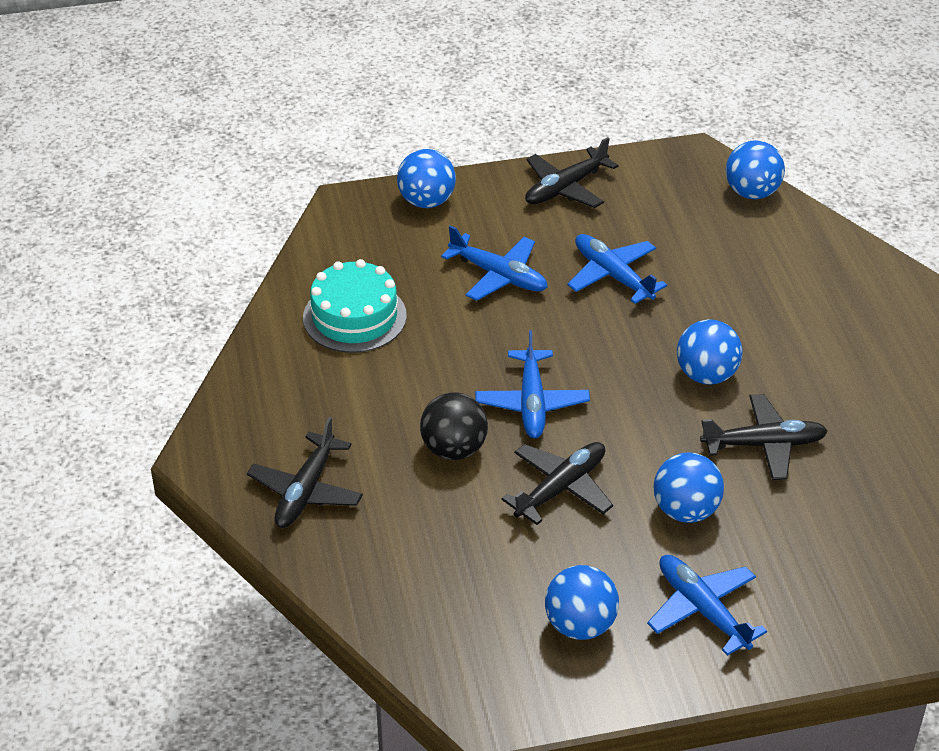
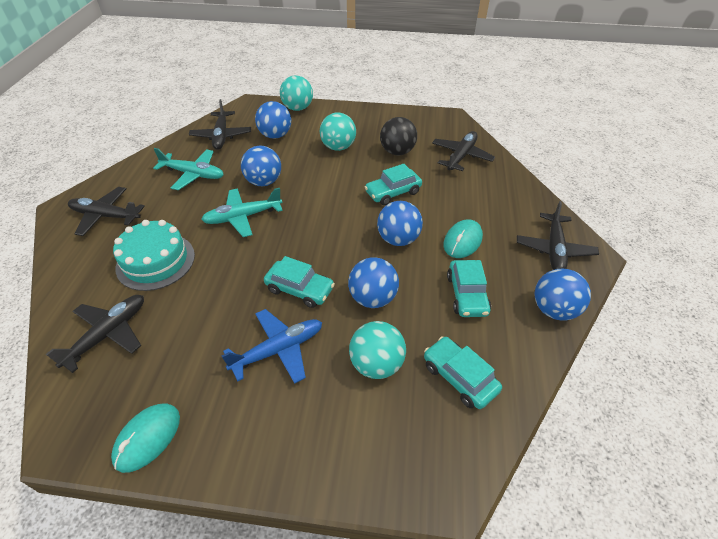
black plane: [247,417,363,528] [501,442,613,525] [525,137,618,208] [700,394,828,480] = 4 -> [46,295,144,373] [68,187,145,236] [189,99,251,150] [432,131,495,171] [517,201,599,270] = 5
blue plane: [441,225,548,301] [475,330,590,438] [567,234,667,304] [647,555,767,656] = 4 -> [222,309,322,384] = 1
turquoise ball: none = 0 -> [280,75,313,111] [320,113,356,151] [349,321,406,379] = 3
turquoise car: none = 0 -> [264,256,335,308] [365,164,422,205] [424,336,502,409] [447,260,491,317] = 4
turquoise mouse: none = 0 -> [111,404,180,473] [444,220,483,258] = 2
turquoise plane: none = 0 -> [153,148,224,190] [201,188,283,237] = 2

